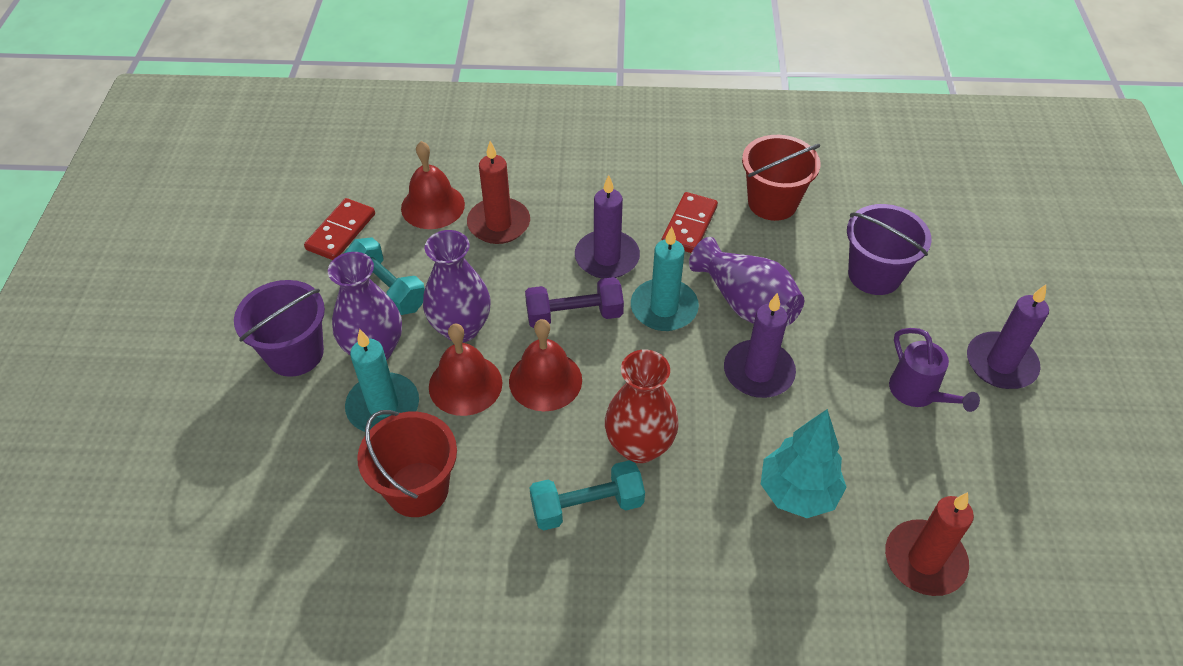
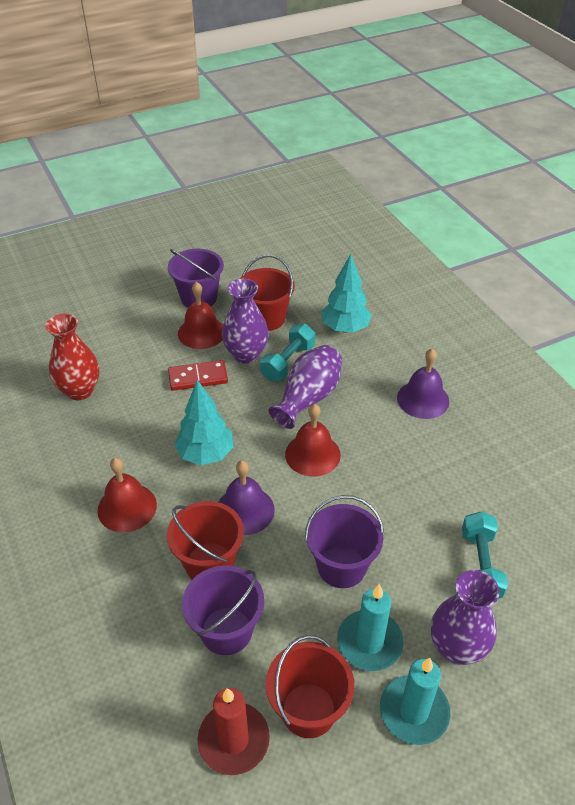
purple bell: none = 0 -> [219,461,275,535] [397,348,449,419] = 2
purple bucket: [234,280,325,377] [847,204,932,295] = 2 -> [168,249,224,308] [182,565,264,655] [305,495,384,588] = 3
purple candle: [575,175,640,279] [724,293,796,398] [967,284,1049,389] = 3 -> none = 0
purple dumbbell: [525,277,624,328] = 1 -> none = 0
purple watering can: [889,328,980,412] = 1 -> none = 0
red bucket: [357,410,457,517] [742,135,821,221] = 2 -> [167,501,244,579] [240,255,295,331] [266,635,355,738] = 3
red candle: [467,141,530,244] [885,492,974,596] = 2 -> [197,688,270,775] = 1
red domino: [304,198,375,260] [661,192,718,253] = 2 -> [168,360,228,391] = 1
turquoise tree: [761,409,847,518] = 1 -> [175,380,234,465] [322,254,372,333] = 2

